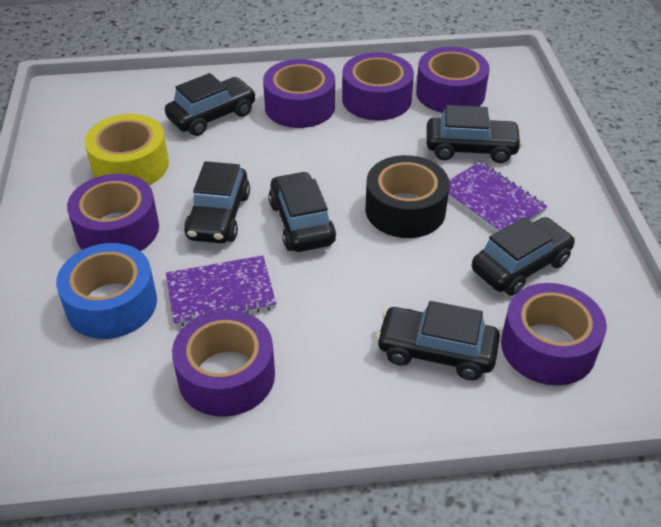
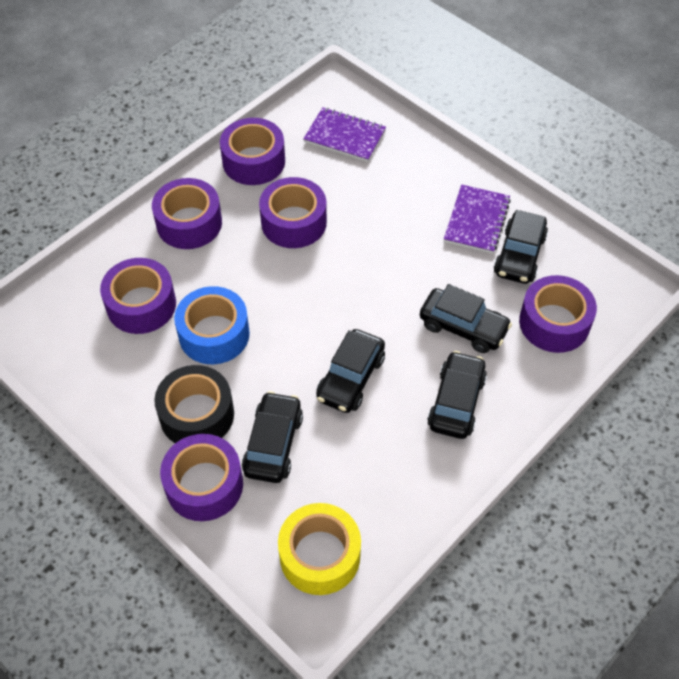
black car: [165,73,256,136] [184,161,250,243] [269,171,336,252] [376,301,500,380] [426,105,522,163] [472,217,575,296] = 6 -> [242,391,303,483] [316,329,385,413] [420,284,512,353] [427,351,487,439] [494,210,548,284] = 5

